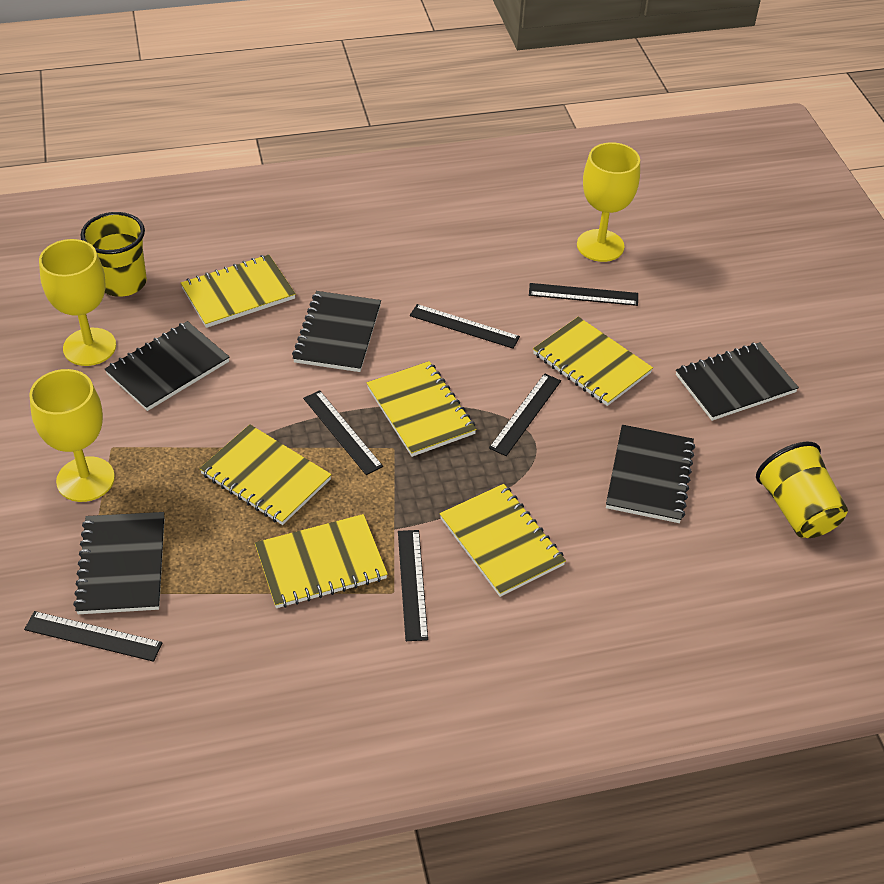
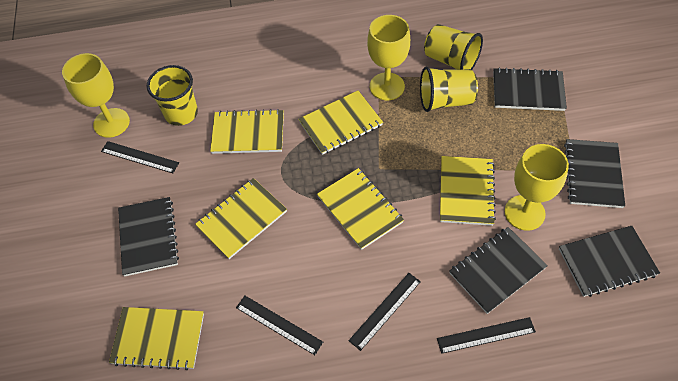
black ruler: [24,611,163,662] [303,390,383,475] [398,530,428,641] [410,304,520,349] [489,373,561,456] [529,283,638,306] = 6 -> [101,141,179,173] [236,296,323,355] [349,273,421,351] [437,317,536,354] = 4
yellow cup: [81,212,147,297] [756,442,848,538] = 2 -> [147,65,198,126] [420,66,478,112] [424,24,483,70] = 3

